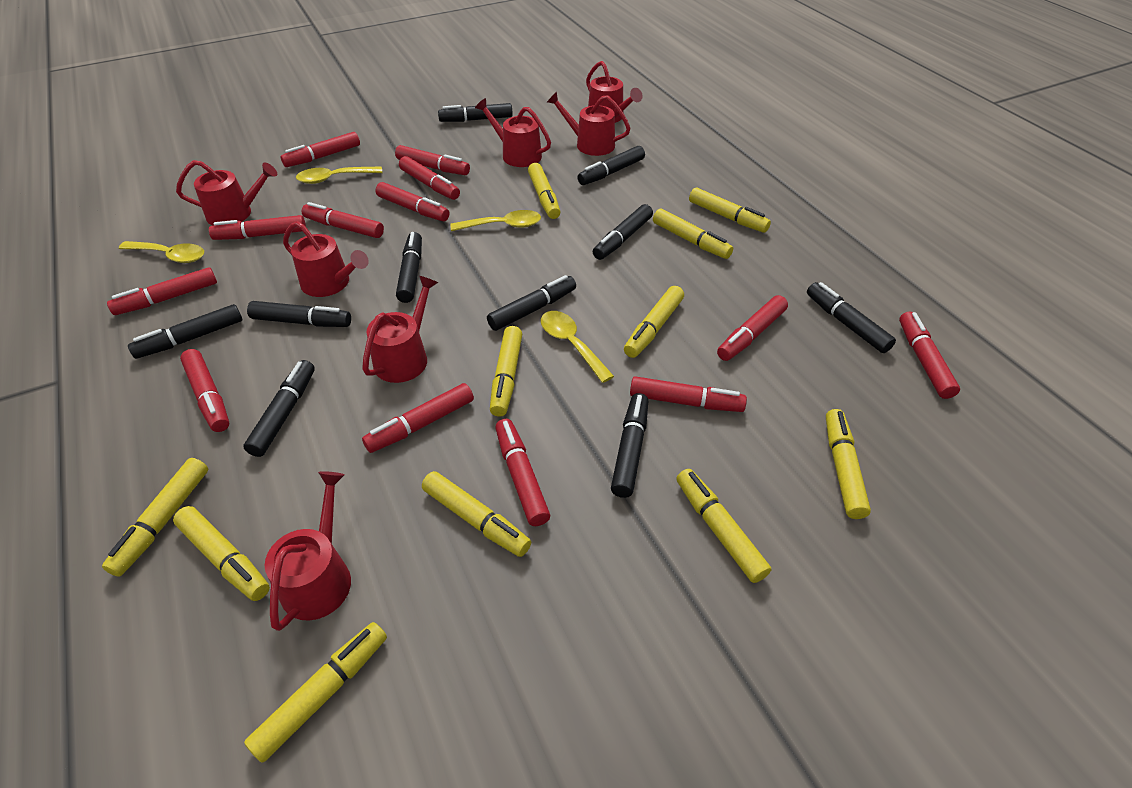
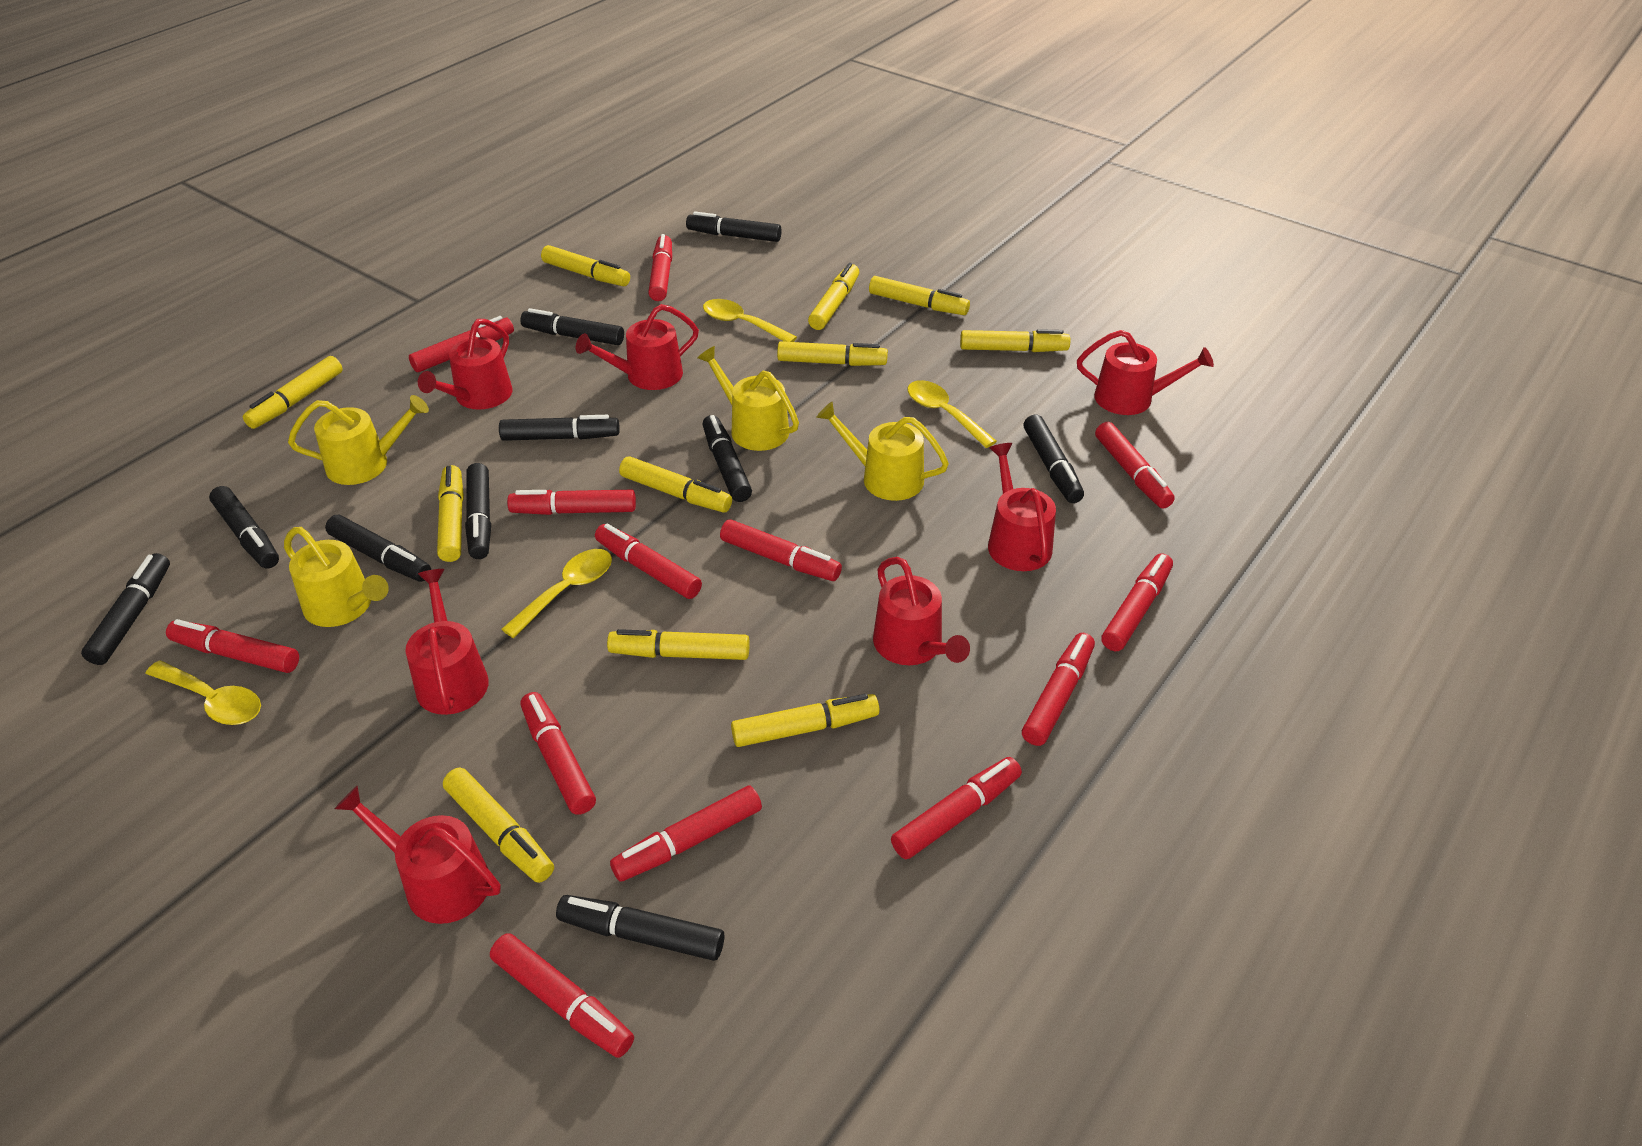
yellow watering can: none = 0 -> [284,527,389,627] [288,395,429,485] [697,346,799,451] [816,401,949,501] = 4

